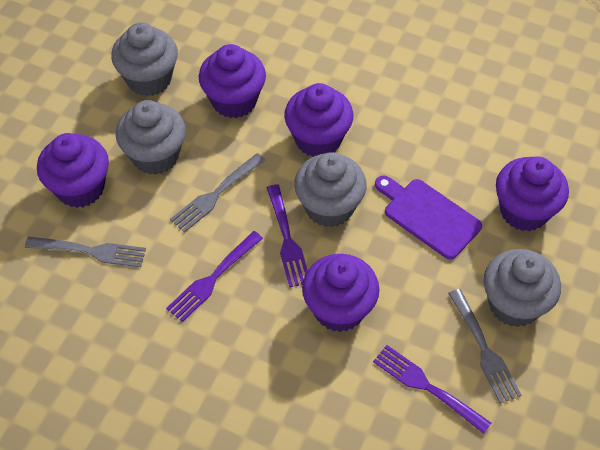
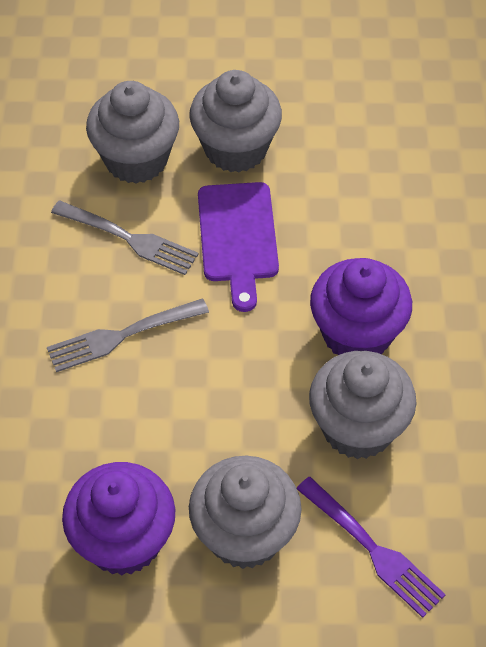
grey fork: [25,237,146,267] [170,153,265,233] [448,289,521,404] = 3 -> [47,298,209,372] [51,201,199,275] = 2
purple cupcake: [37,133,109,208] [199,44,266,118] [284,83,353,157] [302,254,380,332] [496,156,569,231] = 5 -> [62,462,175,576] [310,258,412,355] = 2
purple fork: [166,231,263,322] [267,184,308,287] [373,345,491,434] = 3 -> [297,477,446,618] = 1

